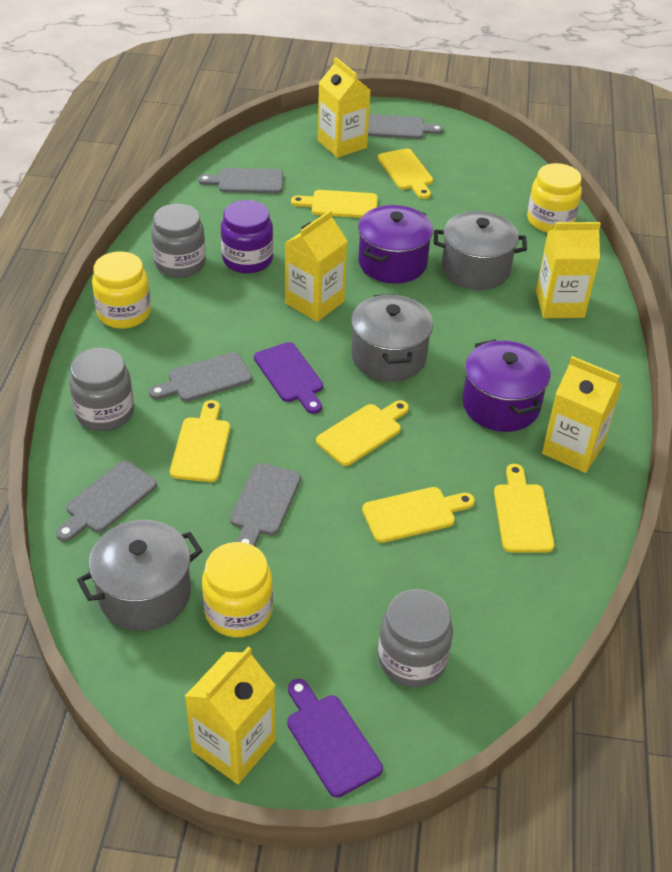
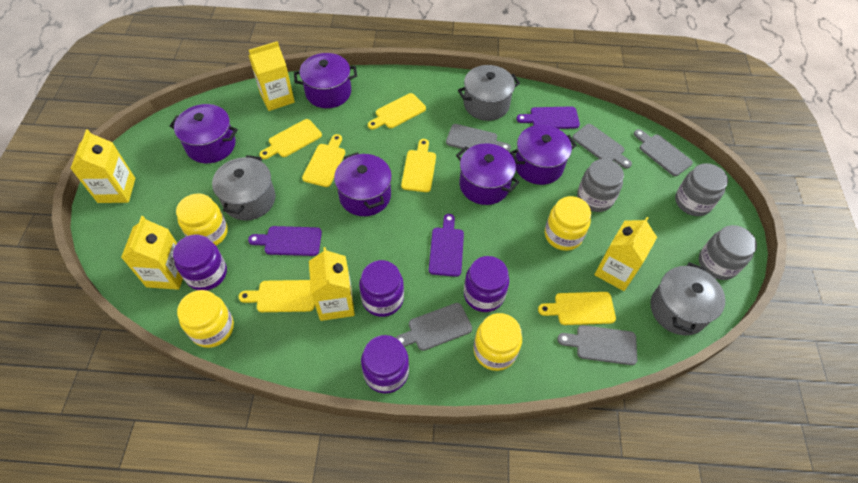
purple cutting board: [254,342,323,414] [287,679,383,798] = 2 -> [248,226,322,256] [429,214,464,277] [516,106,580,129] = 3
purple jar: [221,200,273,273] = 1 -> [173,234,227,290] [359,260,404,317] [361,335,409,393] [464,256,509,312] = 4
purple pot: [358,205,433,284] [462,339,551,432] = 2 -> [170,104,238,163] [294,53,357,108] [334,152,392,216] [456,143,520,205] [510,125,577,185] = 5
yellow jar: [92,251,151,329] [202,542,273,637] [527,163,582,233] = 3 -> [176,193,228,246] [177,290,234,348] [473,313,522,371] [545,196,591,251] = 4

